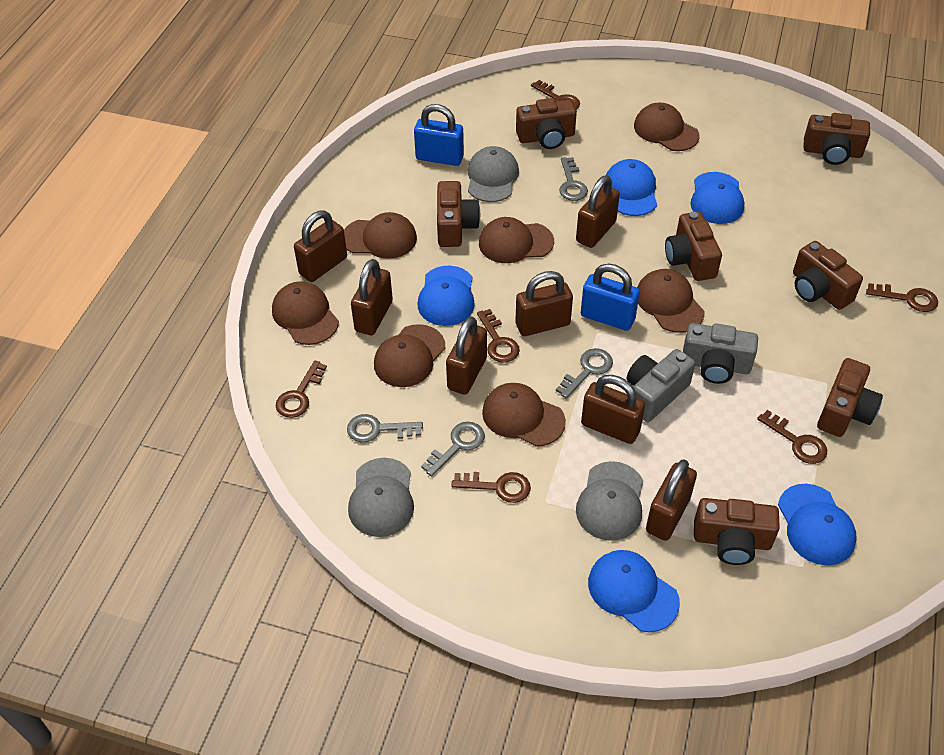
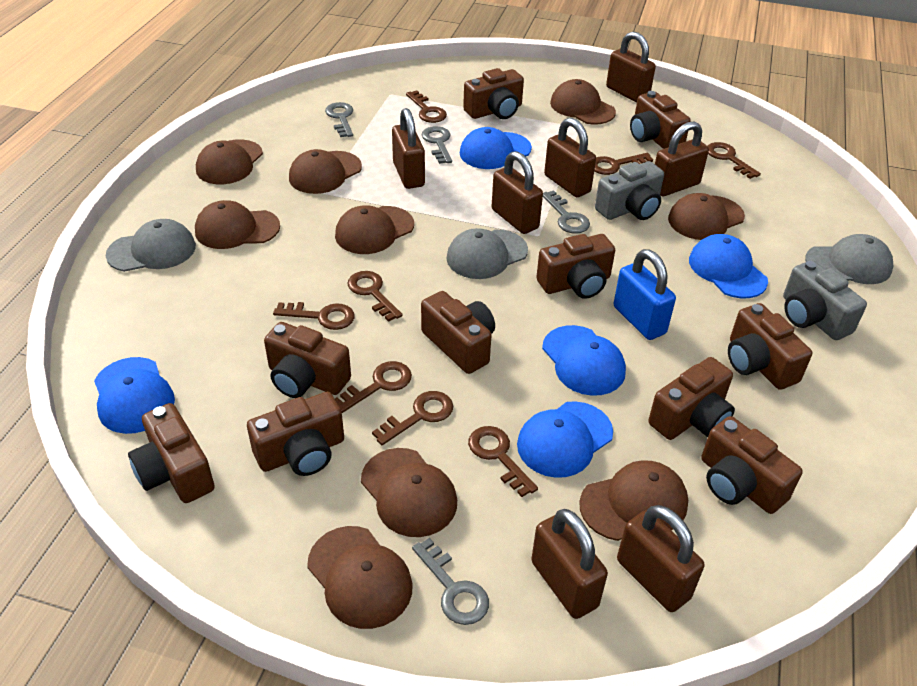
blue padlock: [414,104,464,166] [581,264,640,331] = 2 -> [613,249,676,340] = 1
brown camera: [437,181,480,247] [516,98,577,149] [665,212,722,281] [694,498,780,565] [793,241,863,310] [804,113,870,165] [817,358,883,437] = 7 -> [128,403,215,503] [247,392,344,476] [264,322,351,398] [421,291,495,374] [463,68,524,119] [536,234,615,299] [630,91,691,149] [648,357,735,440] [701,416,803,514] [728,303,812,390] = 10
brown cap: [272,281,339,345] [344,212,417,259] [374,324,445,387] [479,217,554,263] [482,383,566,447] [634,103,700,151] [637,269,705,333] = 7 -> [195,200,280,249] [196,139,263,184] [289,149,362,194] [307,526,413,629] [335,205,414,254] [361,448,457,537] [550,79,616,125] [579,460,688,541] [668,193,745,240] = 9
brown key: [276,360,327,418] [451,472,531,503] [477,309,520,363] [531,80,580,110] [757,410,827,464] [866,283,938,312] = 6 -> [273,302,355,330] [335,361,412,413] [347,271,403,322] [372,391,453,445] [406,90,447,123] [468,426,538,497] [594,153,653,175] [708,142,761,179] = 8

